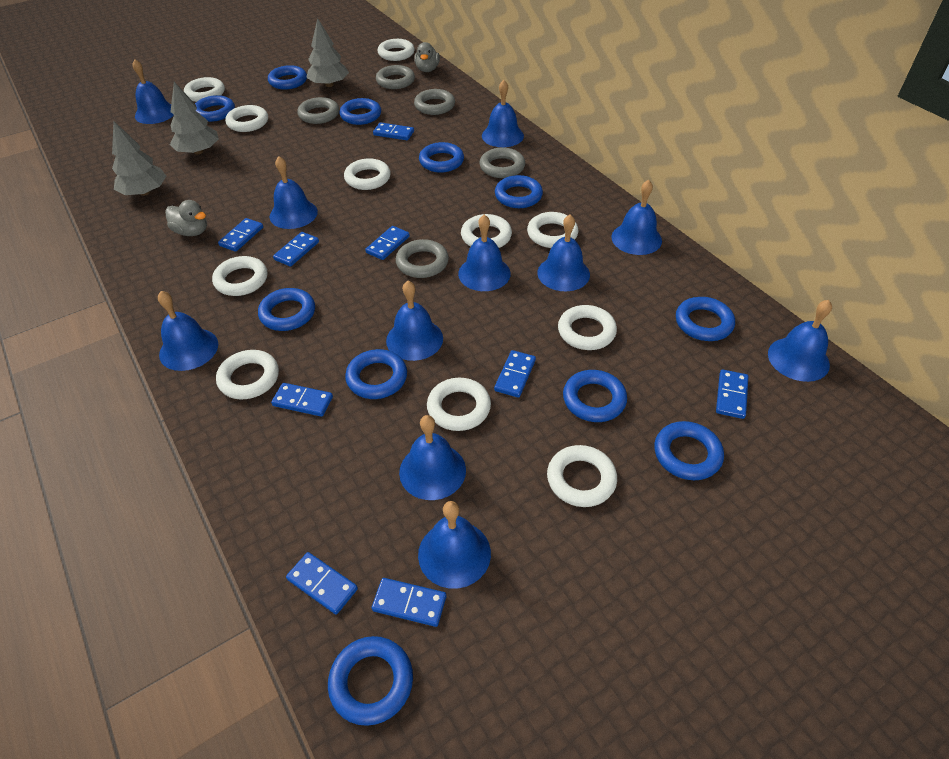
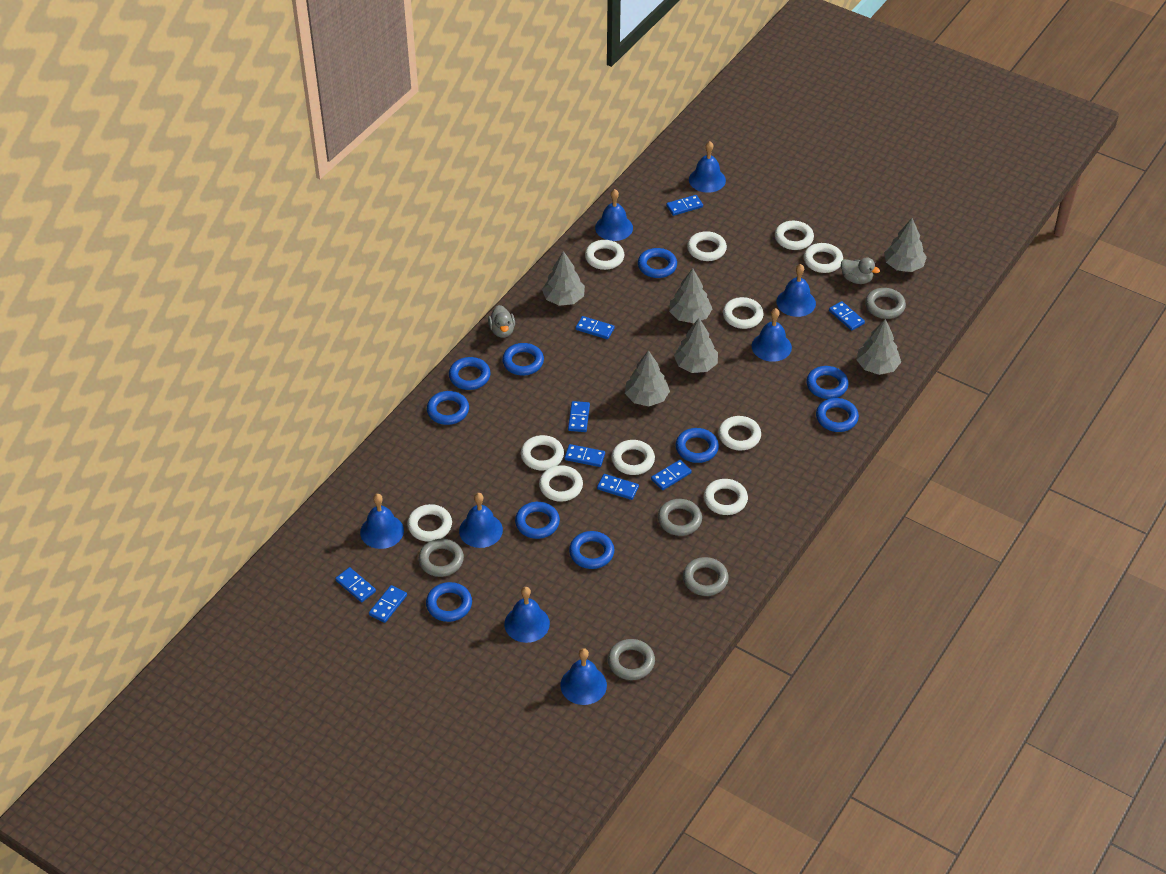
blue bell: [132,59,174,124] [158,291,218,371] [269,156,318,229] [386,281,443,361] [399,415,466,500] [418,501,491,589] [458,215,511,291] [482,80,524,147] [537,214,590,291] [611,180,662,255] [768,300,832,382] = 11 -> [360,494,404,549] [459,493,503,548] [504,587,550,643] [560,648,607,705] [595,189,633,241] [689,141,726,193] [752,308,792,362] [776,264,816,317] = 8
blue ring: [195,95,235,122] [258,288,315,331] [268,65,307,90] [328,636,413,726] [340,98,381,125] [345,349,407,399] [419,142,464,173] [495,175,543,208] [563,370,627,422] [654,421,724,480] [676,297,735,341] = 11 -> [426,582,472,622] [427,391,469,425] [449,357,491,390] [502,343,544,376] [515,502,560,539] [569,531,614,569] [638,248,677,278] [675,428,719,463] [806,366,849,399] [816,398,859,432] = 10
grey tree: [112,121,166,196] [170,82,219,154] [306,18,349,87] = 3 -> [542,251,585,306] [625,350,670,406] [669,268,712,323] [674,318,718,373] [856,319,901,375] [884,218,927,272] = 6

